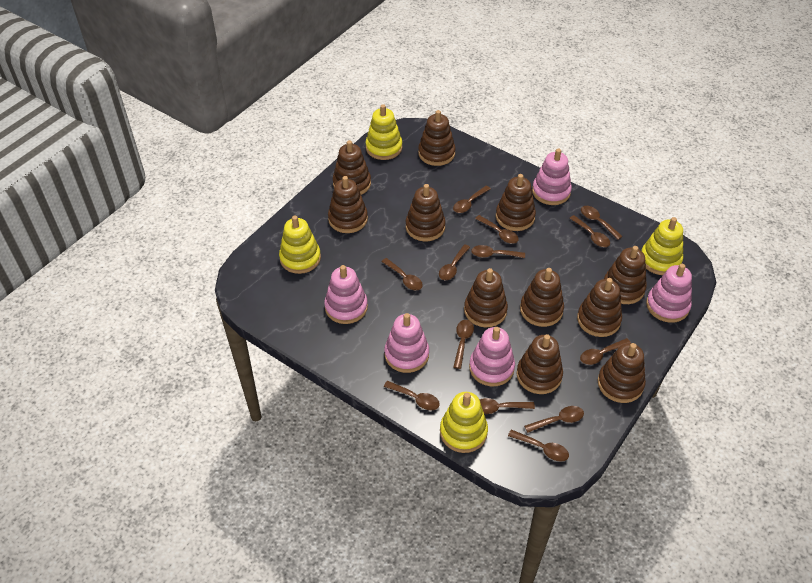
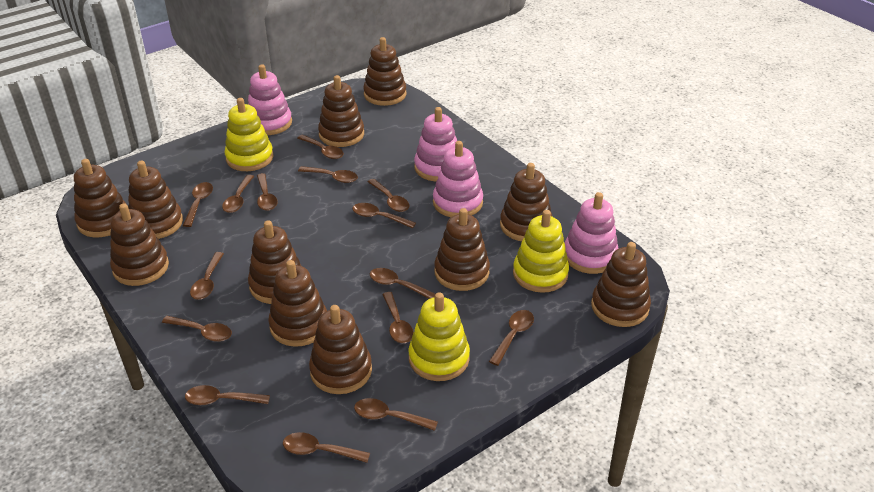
brown spoon: [381,258,423,290] [384,381,440,410] [439,244,470,280] [453,186,491,213] [453,320,474,369] [471,245,525,258] [475,215,519,244] [480,398,535,414] [508,430,569,462] [524,406,584,433] [570,215,610,247] [580,338,631,365] [581,206,623,240] = 13 -> [162,316,232,342] [183,182,213,227] [185,385,270,405] [190,252,224,300] [222,175,254,213] [257,173,277,211] [283,432,370,463] [297,134,344,159] [298,166,358,183] [352,203,416,228] [354,398,438,431] [368,179,409,212] [370,268,435,299] [382,292,414,343] [489,310,534,366] = 15
pink stacking toy: [324,265,368,324] [384,313,429,373] [469,327,515,386] [532,149,572,205] [646,264,692,323] = 5 -> [248,64,292,135] [414,107,457,181] [433,141,483,217] [565,192,618,274] = 4
yellow stacking toy: [279,216,321,274] [366,104,402,160] [440,392,488,453] [641,217,683,275] = 4 -> [224,98,273,171] [408,292,470,381] [513,210,569,293] = 3

